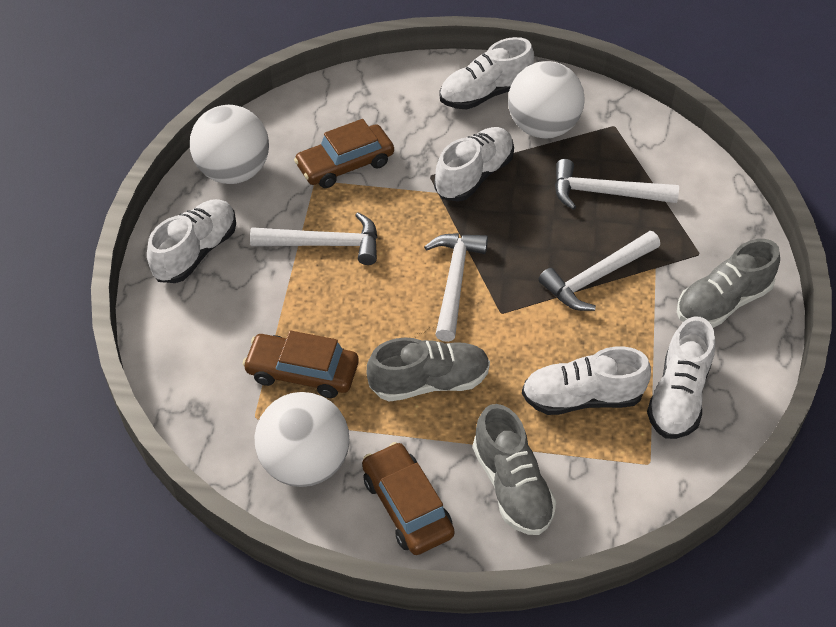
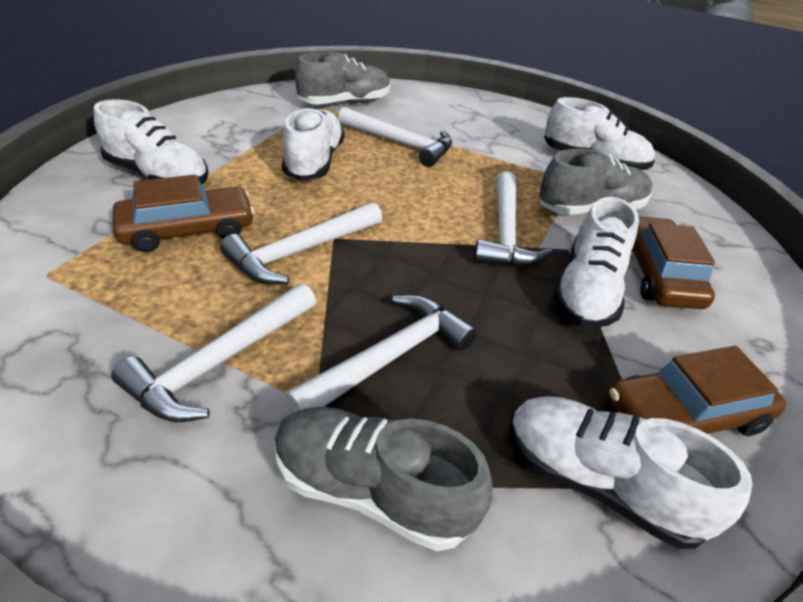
white ball: [190,105,269,184] [254,392,349,487] [508,61,585,138] = 3 -> none = 0
white hammer: [250,212,378,265] [424,233,488,342] [539,231,660,311] [555,159,679,210] = 4 -> [111,283,316,422] [220,202,382,284] [285,295,477,413] [338,107,452,167] [474,171,552,267] = 5

